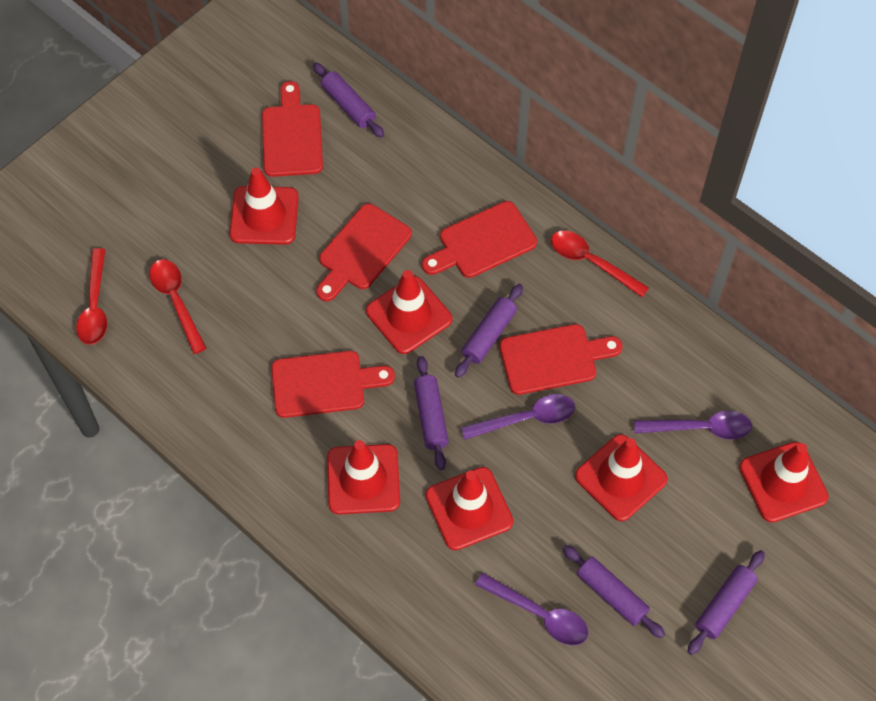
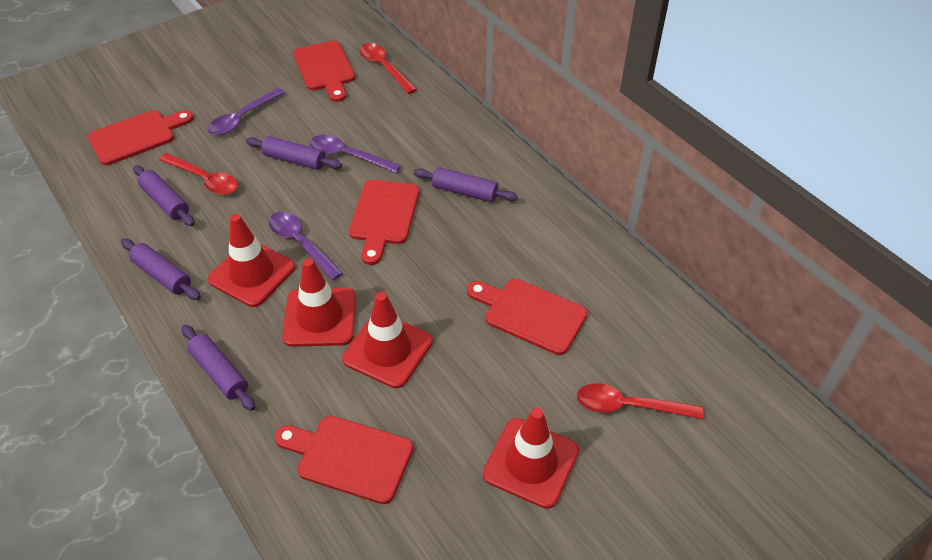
red traffic cone: [229,167,299,245] [327,440,400,514] [366,270,452,354] [426,467,513,550] [575,434,668,521] [739,442,829,523] = 6 -> [208,214,295,307] [282,258,356,347] [342,292,433,388] [483,408,579,509] = 4

